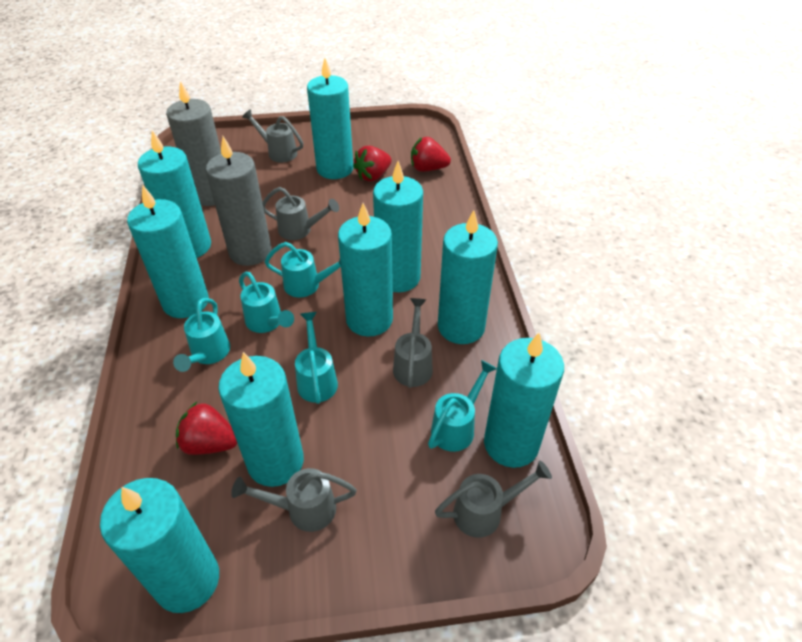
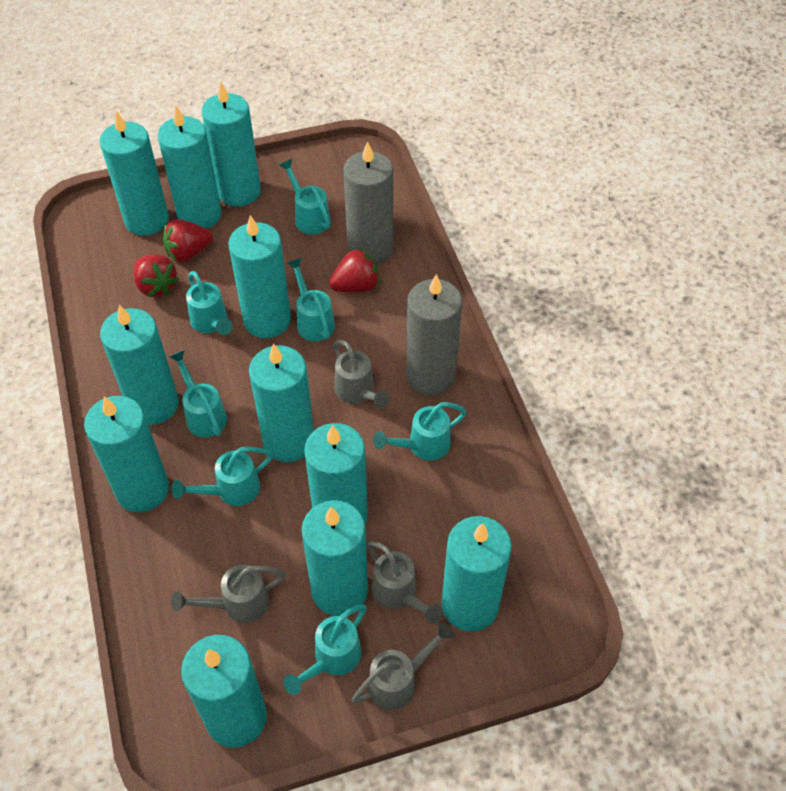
grey watering can: [231,468,357,532] [242,109,303,162] [262,187,339,240] [393,298,433,388] [435,460,552,538] = 5 -> [171,565,286,623] [333,340,390,408] [352,622,454,710] [367,541,443,624] = 4
turquoise candle: [100,478,219,613] [127,185,209,318] [138,130,211,258] [218,352,304,487] [307,58,353,179] [338,203,393,337] [373,161,423,292] [438,210,498,344] [484,333,564,468] = 9 -> [84,396,169,512] [100,111,169,236] [100,305,179,425] [158,106,222,229] [181,635,267,748] [202,81,261,206] [228,215,291,338] [249,343,314,462] [302,500,368,616] [304,423,368,524] [441,516,512,632] = 11
turquoise watering can: [173,298,230,372] [239,272,294,333] [265,242,341,298] [295,312,338,404] [428,360,497,452] = 5 -> [169,350,227,437] [171,447,273,506] [186,271,233,335] [279,159,331,235] [284,604,367,695] [287,258,335,342] [373,402,467,461] = 7

